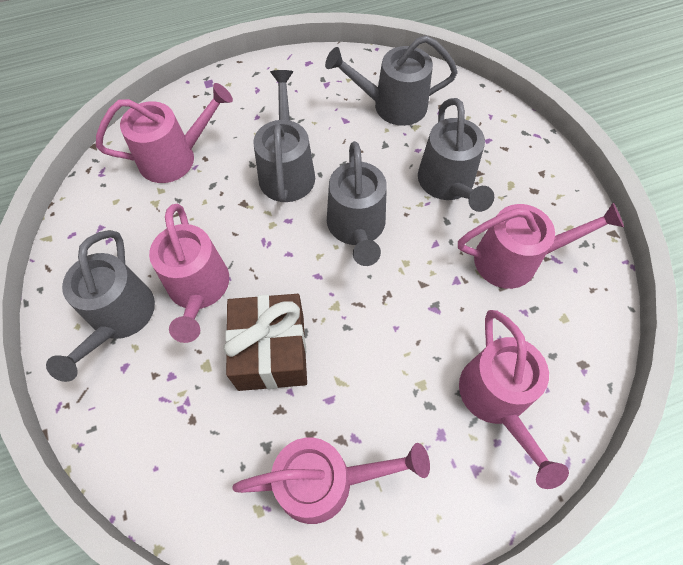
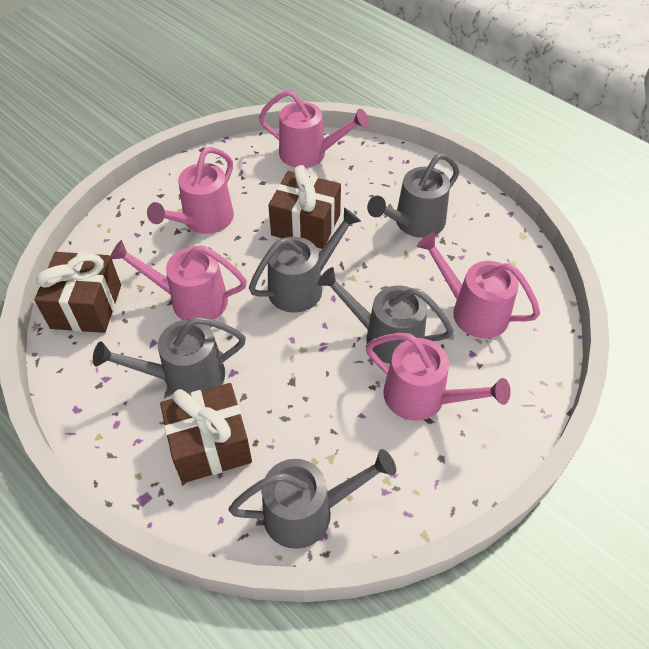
brown gift: [223,294,307,391] = 1 -> [34,252,121,333] [160,383,252,483] [268,165,341,249] = 3

